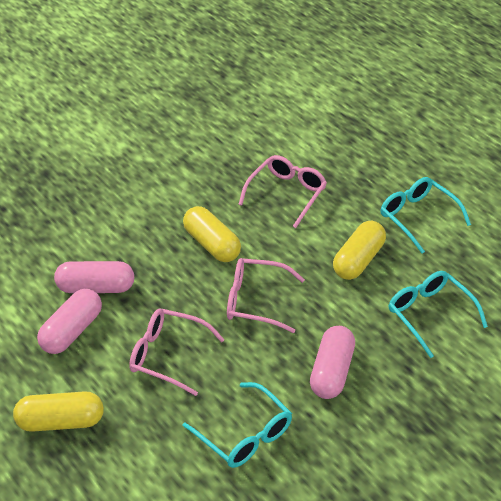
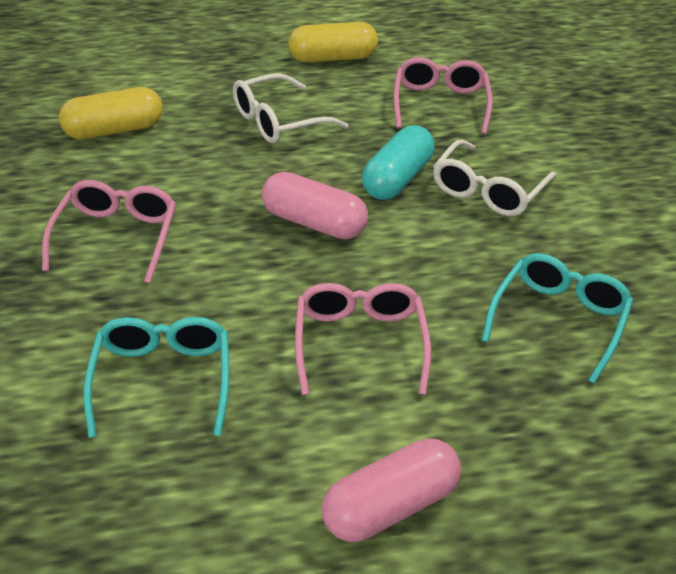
pink capsule: [37,289,102,354] [54,261,134,293] [310,326,355,399] = 3 -> [262,172,368,240] [322,439,461,542] = 2
turquoise capsule: none = 0 -> [362,125,435,200] = 1
turquoise glasses: [183,382,292,468] [380,177,471,253] [389,271,488,358] = 3 -> [83,317,229,438] [481,253,634,384] = 2
white glasses: none = 0 -> [233,73,349,143] [433,139,556,216] = 2
yellow capsule: [13,391,104,432] [183,206,241,262] [333,221,386,280] = 3 -> [59,87,163,139] [288,22,378,63] = 2

